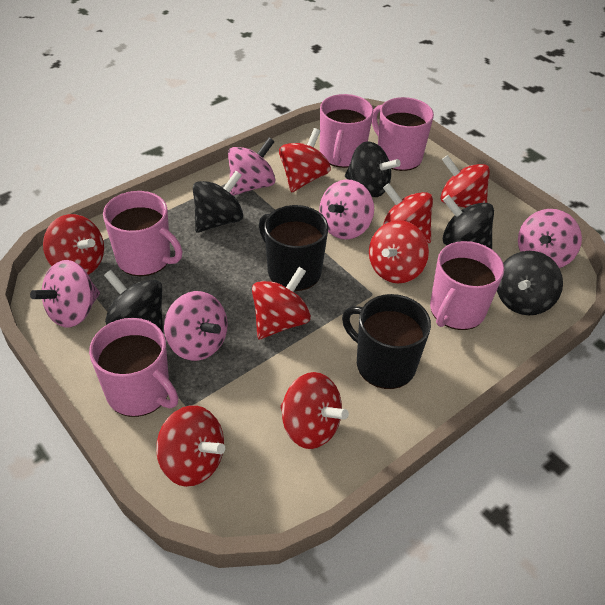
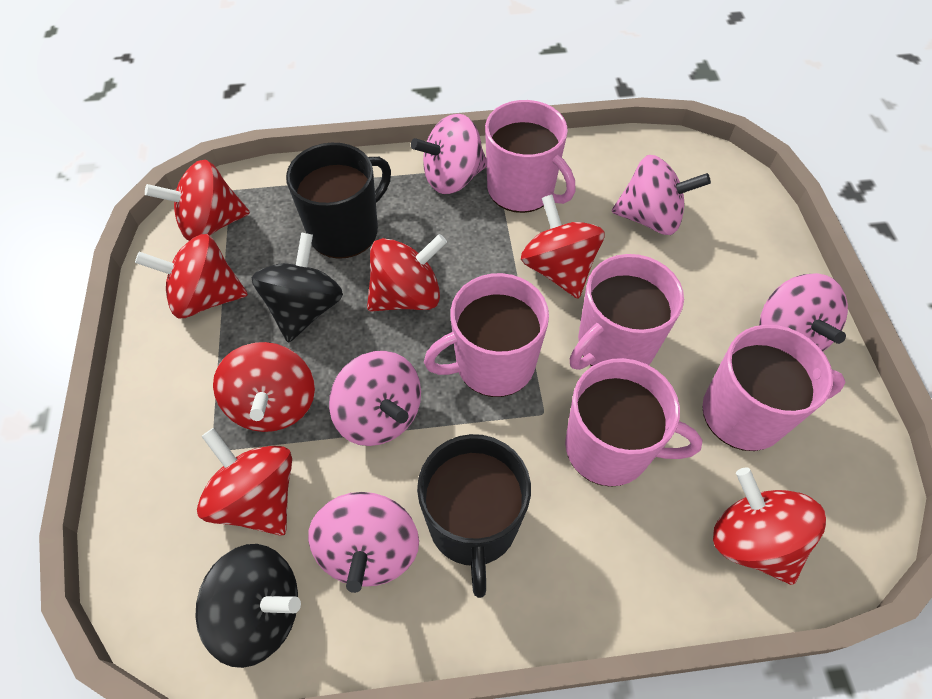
black spinning top: [104,270,163,332] [193,171,243,233] [345,141,401,197] [443,195,494,249] [497,251,563,315] = 5 -> [195,544,301,668] [252,232,343,343] = 2
red spinning top: [43,214,104,275] [156,405,225,487] [252,267,311,339] [279,128,331,192] [280,372,349,449] [369,220,429,284] [383,183,433,243] [440,155,490,208] = 8 -> [135,234,248,318] [145,160,250,241] [197,428,292,536] [213,342,315,432] [367,234,447,311] [521,195,605,299] [713,467,826,585] = 7

